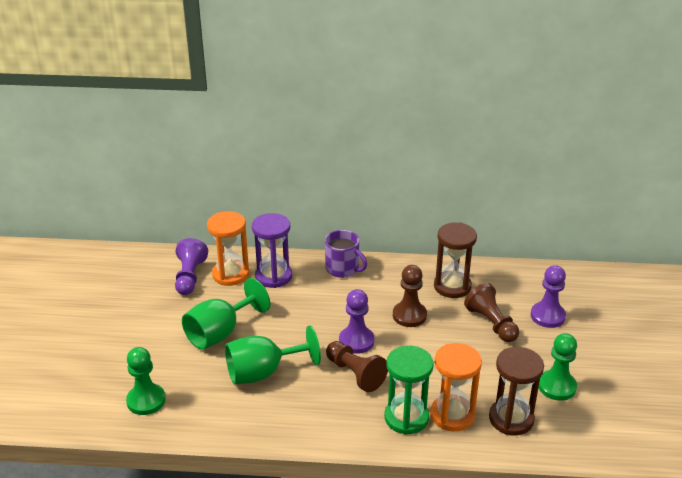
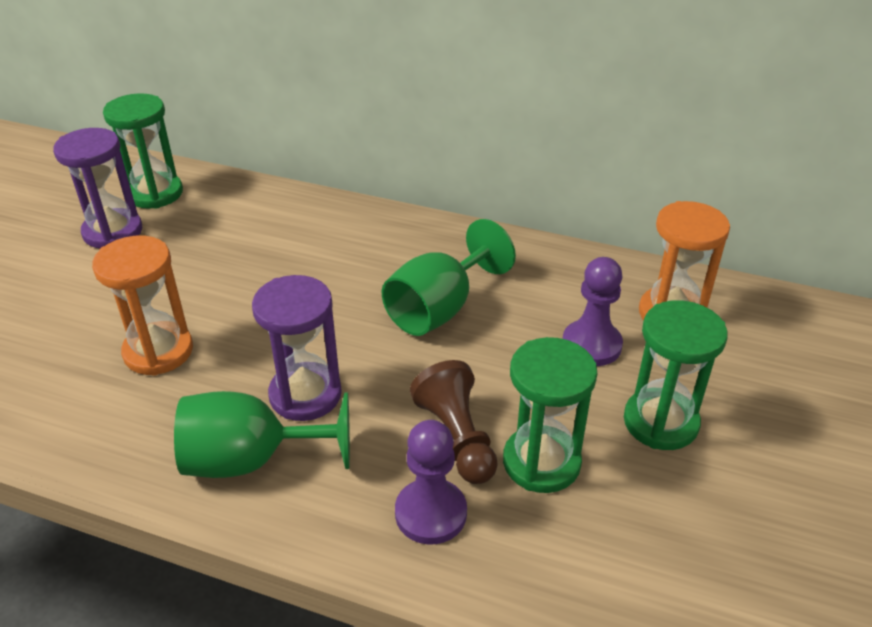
brown hourglass: [434,222,477,298] [489,347,544,435] = 2 -> none = 0
brown pawn: [326,341,388,392] [393,265,427,327] [464,283,519,342] = 3 -> [410,360,498,484] = 1
green hourglass: [384,346,434,435] = 1 -> [103,93,183,209] [503,337,597,493] [624,300,728,450] = 3
green pawn: [126,347,166,415] [539,333,577,401] = 2 -> none = 0
purple hourglass: [252,213,292,288] = 1 -> [53,128,142,248] [252,275,342,421] = 2
purple mug: [325,230,367,278] = 1 -> none = 0
purple pawn: [175,238,208,295] [339,289,375,354] [531,265,566,328] = 3 -> [395,420,467,545] [562,257,623,366] = 2

